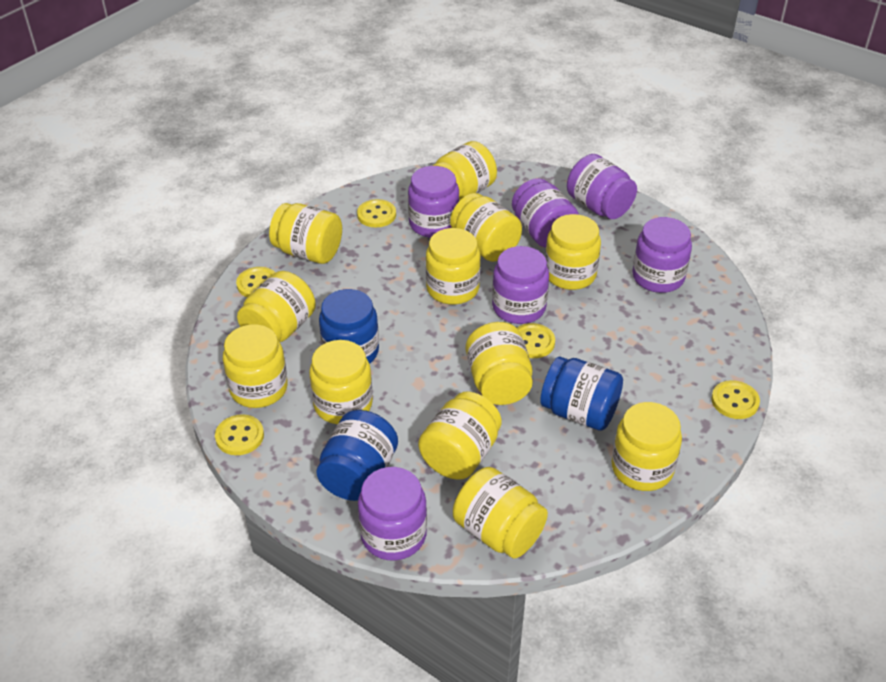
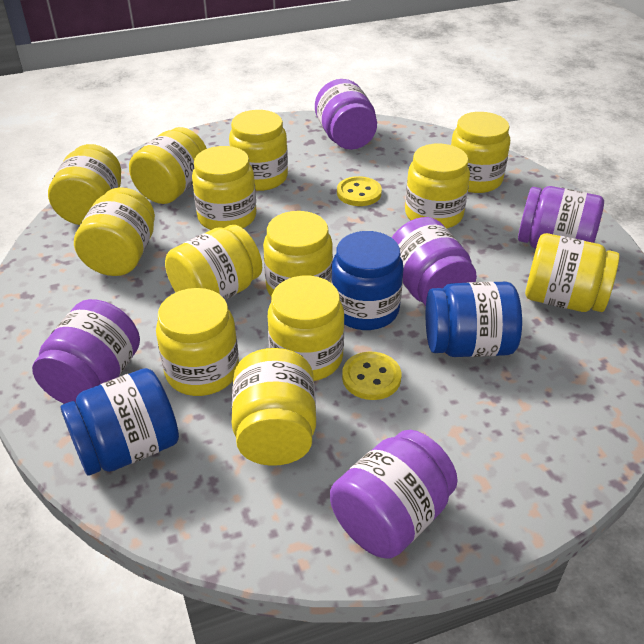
purple jar: [358,467,427,561] [408,166,459,238] [492,246,549,324] [512,178,579,248] [567,154,637,219] [632,217,692,293] = 6 -> [32,299,140,404] [315,79,377,150] [330,430,458,558] [392,217,477,306] [518,186,604,249] = 5
yellow button: [215,414,264,455] [236,267,276,297] [357,199,396,227] [517,323,555,358] [711,380,760,419] = 5 -> [337,176,382,206] [342,352,401,400] = 2
yellow jar: [223,325,288,408] [237,271,316,342] [269,203,342,264] [309,340,373,424] [418,392,502,480] [426,228,480,305] [432,141,497,201] [450,193,522,262] [453,467,548,558] [466,322,533,405] [545,214,601,290] [612,402,682,491] = 12 -> [48,144,121,225] [74,187,155,276] [129,127,207,204] [156,288,239,396] [165,225,262,300] [192,146,257,230] [229,110,288,191] [232,348,316,466] [263,211,333,297] [268,276,344,381] [405,143,470,228] [451,112,510,193] [525,233,619,312] = 13

